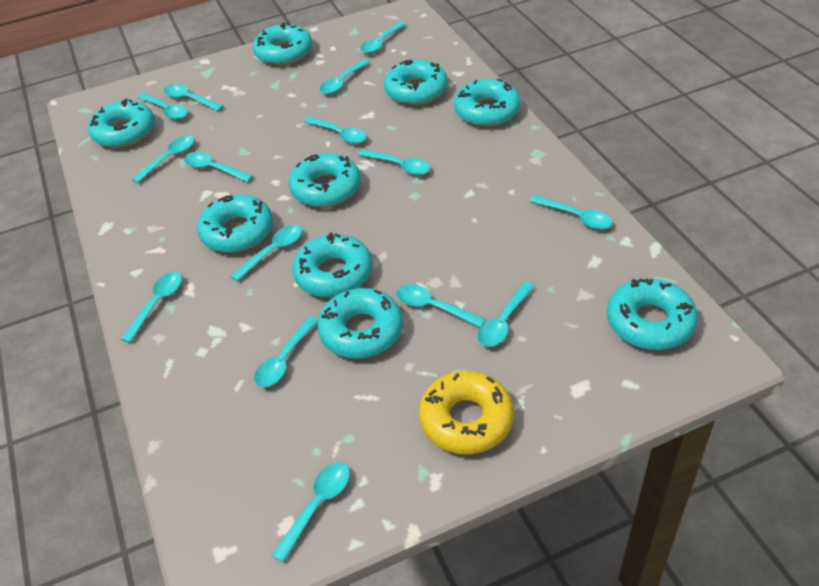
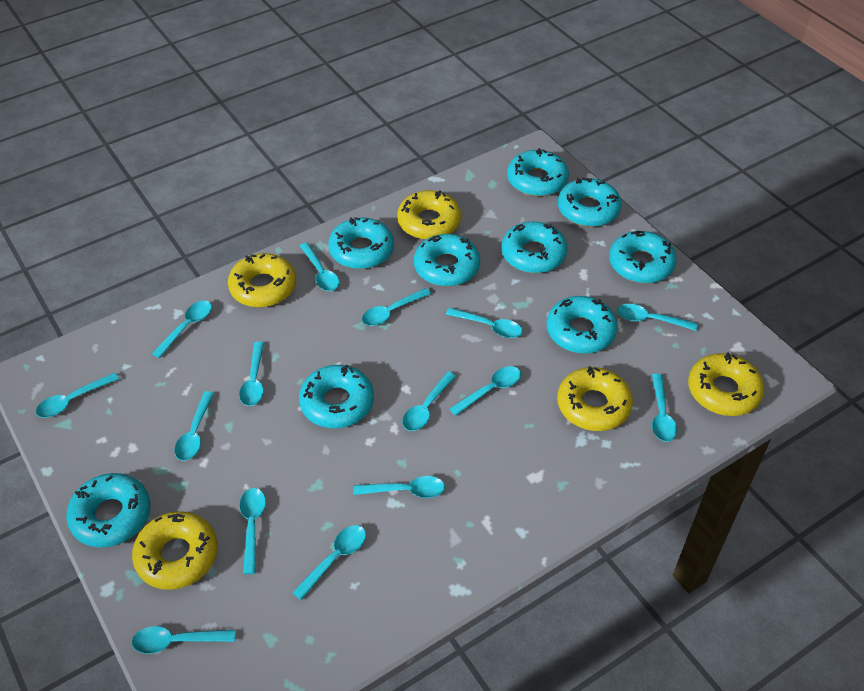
yellow donut: [419,371,514,454] = 1 -> [132,511,218,590] [228,253,296,307] [397,190,461,240] [557,366,633,431] [688,352,764,416] = 5

